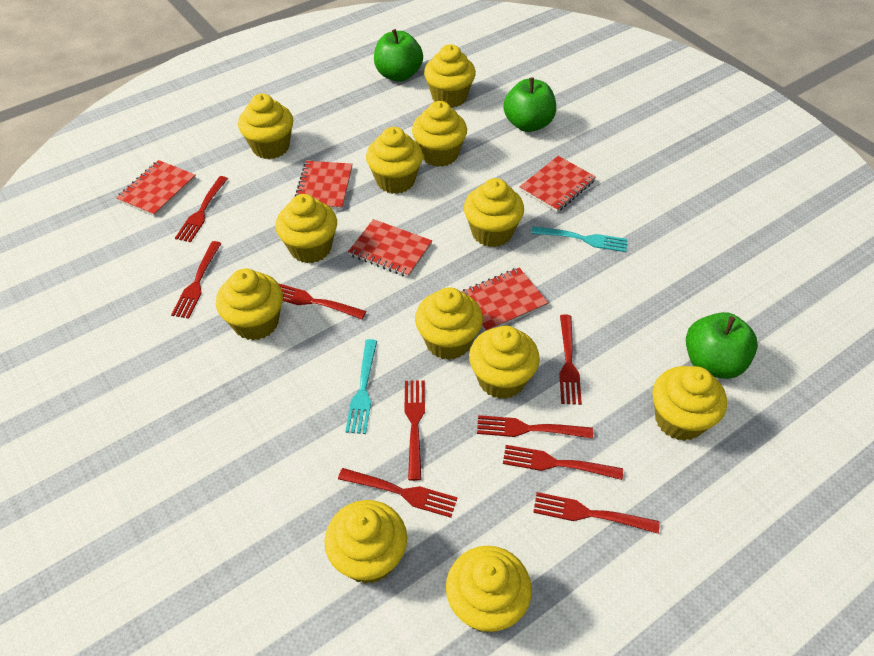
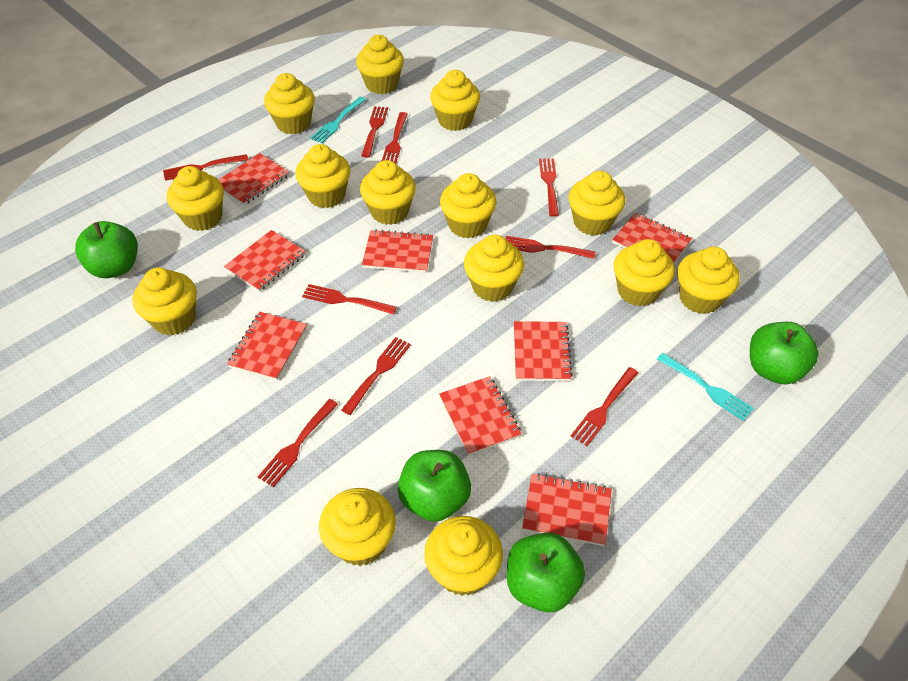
green apple: [374,29,423,82] [503,77,556,132] [686,312,758,379] = 3 -> [75,221,138,278] [398,450,471,522] [507,532,585,612] [750,322,818,384] = 4
red notebook: [116,160,196,217] [295,161,353,210] [348,219,432,277] [462,267,548,331] [519,156,596,212] = 5 -> [218,153,289,205] [224,230,306,292] [227,312,307,380] [362,229,433,273] [439,376,521,455] [514,321,573,381] [522,473,612,546] [612,213,692,263] = 8
yellow cupcake: [216,268,283,340] [238,93,293,159] [275,194,337,263] [324,500,407,584] [366,127,423,194] [412,101,467,167] [415,287,483,360] [424,44,476,108] [446,546,532,633] [464,178,524,247] [469,326,540,399] [652,366,727,441] = 12 -> [132,267,197,336] [167,166,224,231] [264,73,315,134] [295,144,350,208] [319,488,396,566] [356,35,404,94] [360,160,416,225] [424,516,503,596] [430,70,480,131] [440,173,497,238] [464,235,524,302] [569,171,625,236] [614,239,675,307] [677,247,740,314] = 14

